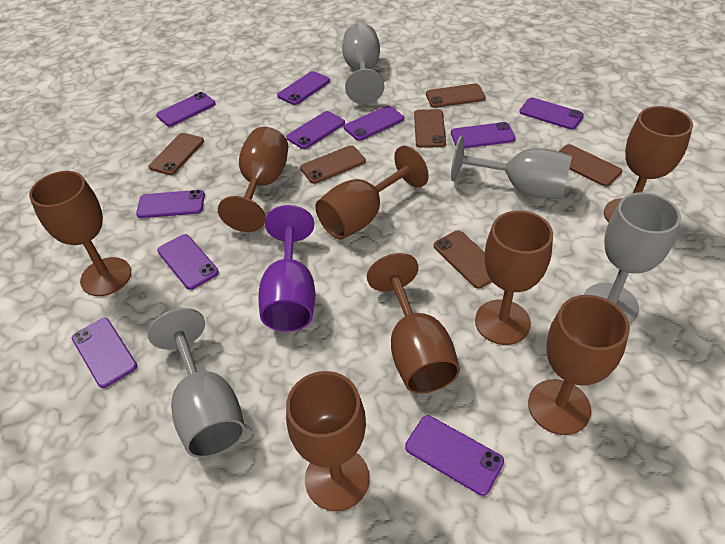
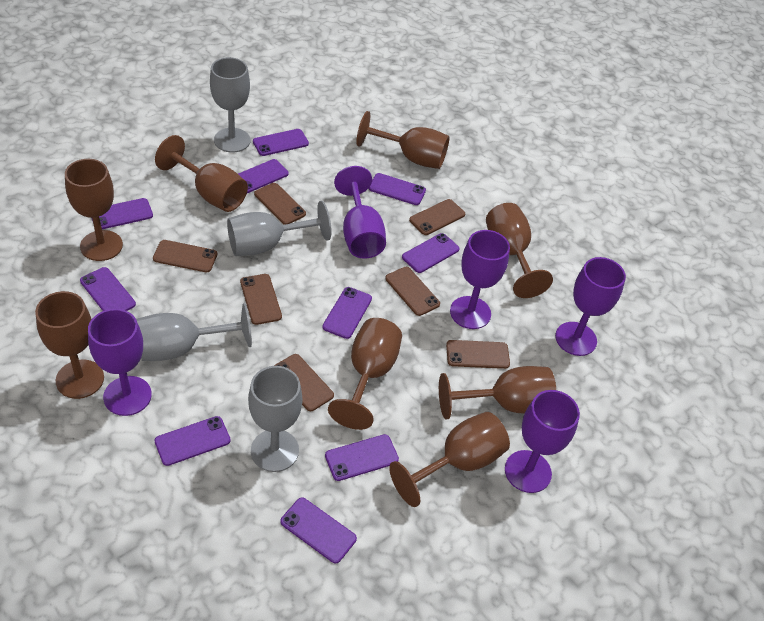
brown phone: [149,133,204,175] [300,145,366,184] [414,109,446,148] [426,83,486,108] [434,230,492,289] [558,144,622,186] = 6 -> [153,240,217,272] [240,274,282,325] [254,183,306,225] [274,354,334,411] [385,267,440,316] [409,199,465,235] [446,340,510,369] = 7
purple goblet: [258,205,315,332] = 1 -> [88,309,152,416] [334,166,386,259] [450,230,510,329] [505,390,580,493] [555,257,626,356] = 5

